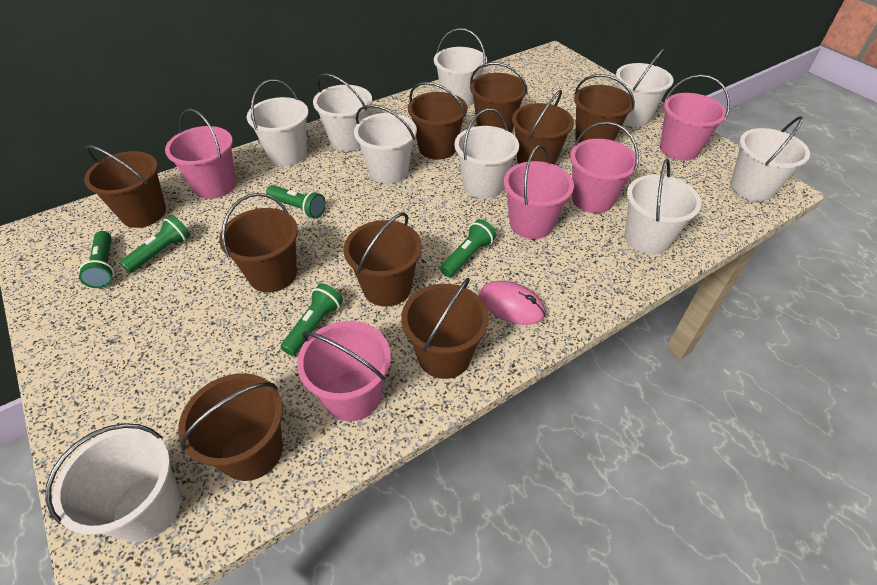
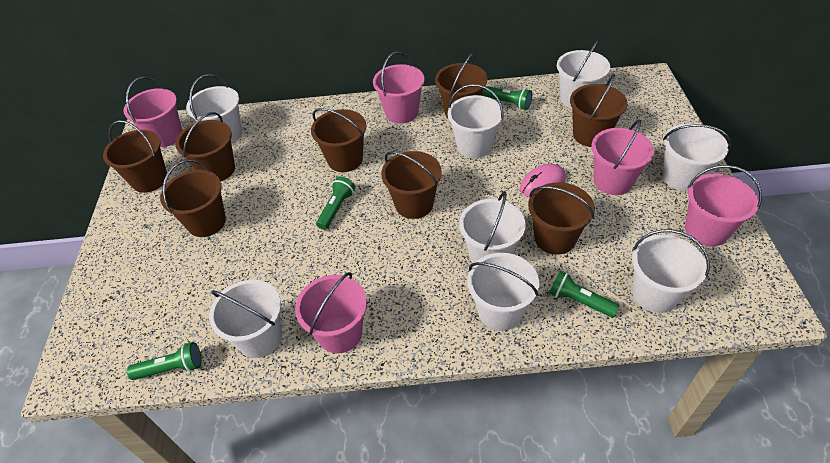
brown bucket: [84,145,166,228] [178,373,283,481] [219,193,298,293] [344,212,422,307] [401,278,489,379] [408,82,468,160] [470,62,528,133] [512,90,574,165] [574,74,635,143] = 9 -> [103,120,167,193] [160,160,226,237] [175,112,235,181] [311,108,366,172] [381,151,442,219] [435,53,488,118] [528,182,595,255] [570,74,627,147] = 8
green flashlight: [78,231,114,288] [119,215,191,273] [266,185,326,219] [281,283,343,356] [440,219,496,277] = 5 -> [127,342,202,380] [316,176,355,230] [482,86,532,110] [549,271,619,317] = 4
white bucket: [45,423,181,542] [247,79,308,166] [313,73,372,151] [354,104,417,184] [434,28,487,107] [454,108,519,199] [616,49,674,127] [625,158,701,255] [730,116,810,201] = 9 -> [186,74,242,144] [209,280,282,358] [448,84,503,158] [459,191,526,263] [467,253,539,331] [557,40,610,109] [632,229,710,313] [663,123,731,191] = 8

